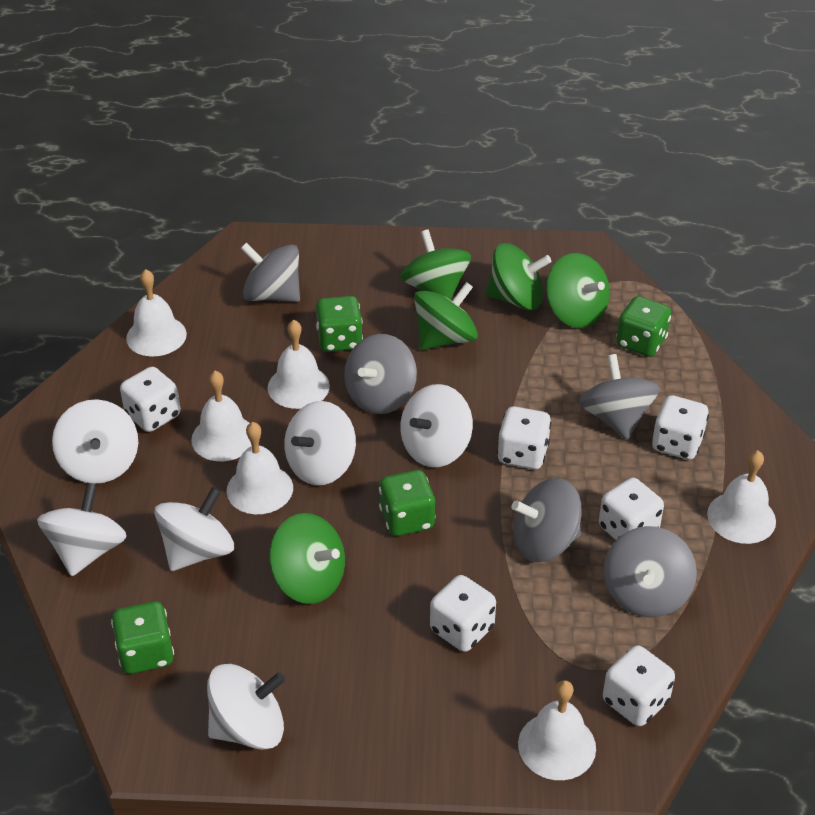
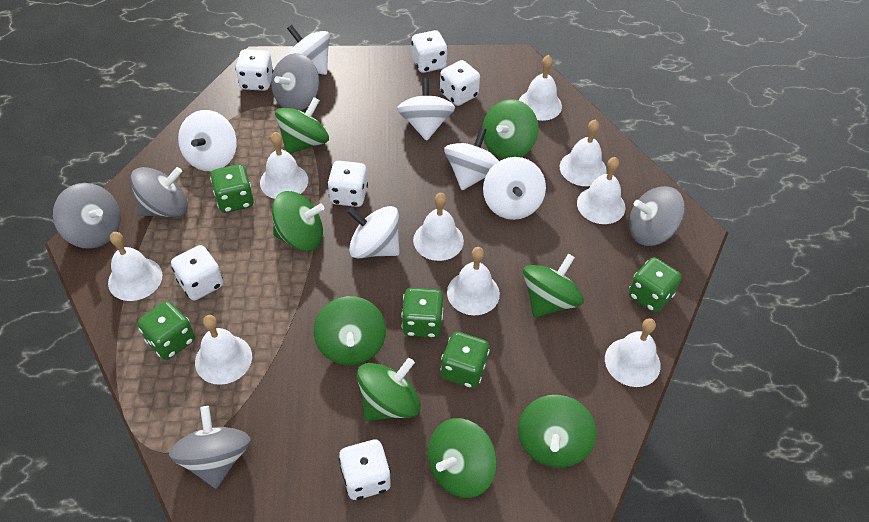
green dice: [111,601,174,674] [316,296,363,352] [379,470,436,536] [616,296,671,357] = 4 -> [138,301,195,360] [210,164,254,213] [401,288,443,338] [440,332,490,388] [629,257,682,313] = 5
green spinning top: [269,513,345,604] [400,229,471,300] [414,282,478,350] [486,243,551,310] [546,253,610,328] = 5 -> [272,191,324,251] [275,97,329,154] [314,296,386,365] [357,358,421,421] [428,418,497,498] [482,99,539,159] [518,395,597,468] [523,254,584,318] = 8
white bell: [126,269,187,356] [191,371,252,461] [227,422,293,514] [268,320,330,409] [518,680,596,780] [707,450,776,544] = 6 -> [108,232,162,301] [195,315,252,385] [260,132,308,199] [413,193,464,261] [447,247,500,315] [519,55,562,121] [560,120,607,186] [577,157,626,224] [605,318,661,387] = 9

